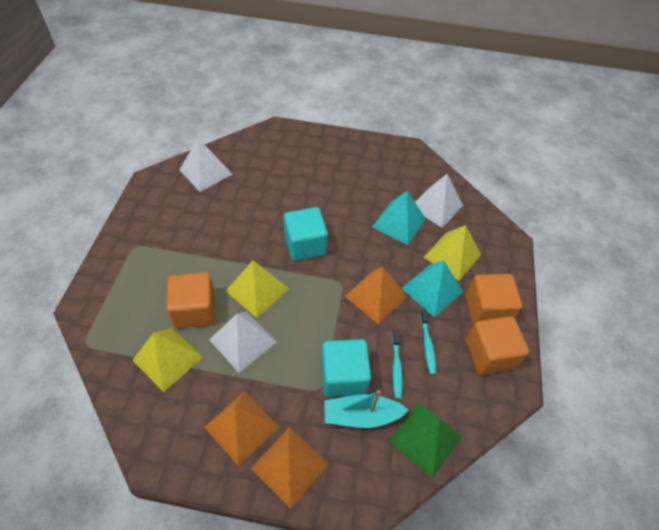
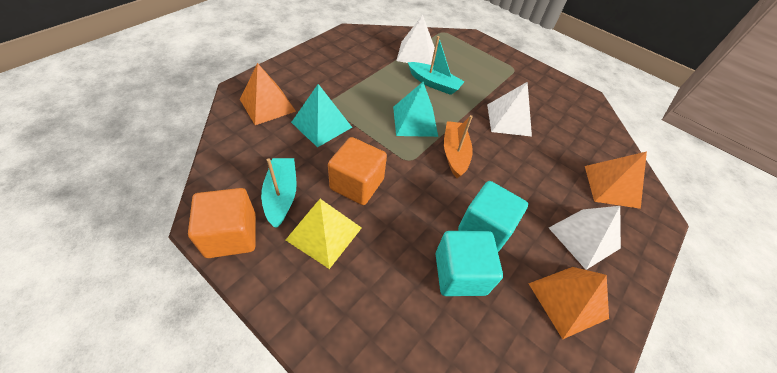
green pyramid: [389,403,462,478] = 1 -> none = 0
orange boat: none = 0 -> [444,115,473,178] = 1
orange cube: [166,272,215,329] [466,274,522,326] [466,316,529,375] = 3 -> [188,188,256,258] [328,137,387,205] = 2
turquoise boat: [324,390,409,428] = 1 -> [261,158,297,228] [408,36,465,95] = 2
turquoise toothbrush: [392,331,403,399] [420,310,436,375] = 2 -> none = 0
yellow pyramid: [132,328,203,392] [226,260,289,318] [424,225,481,281] = 3 -> [286,199,362,269] = 1

